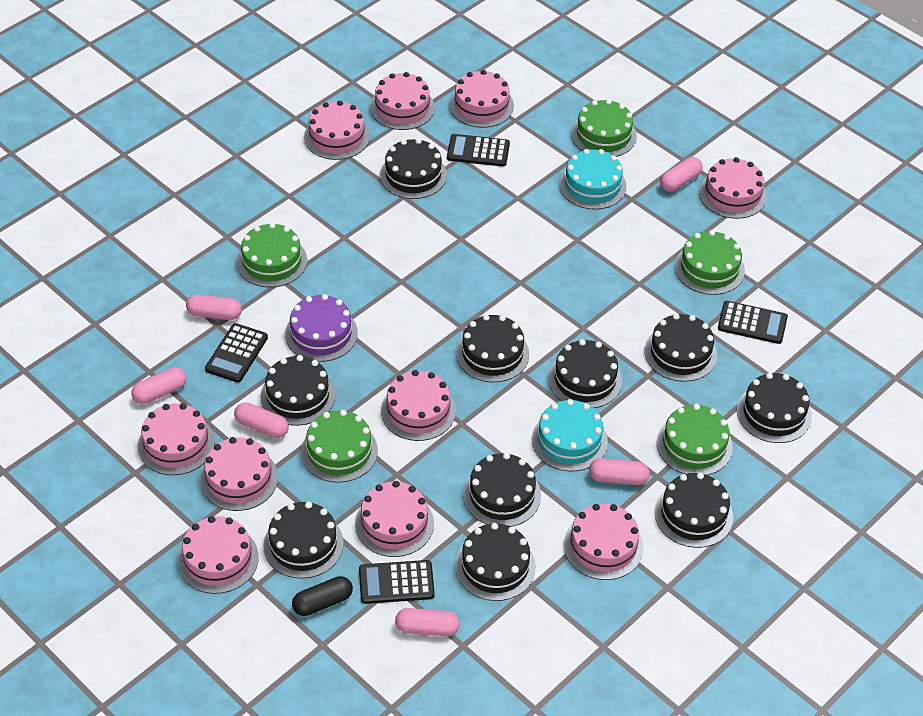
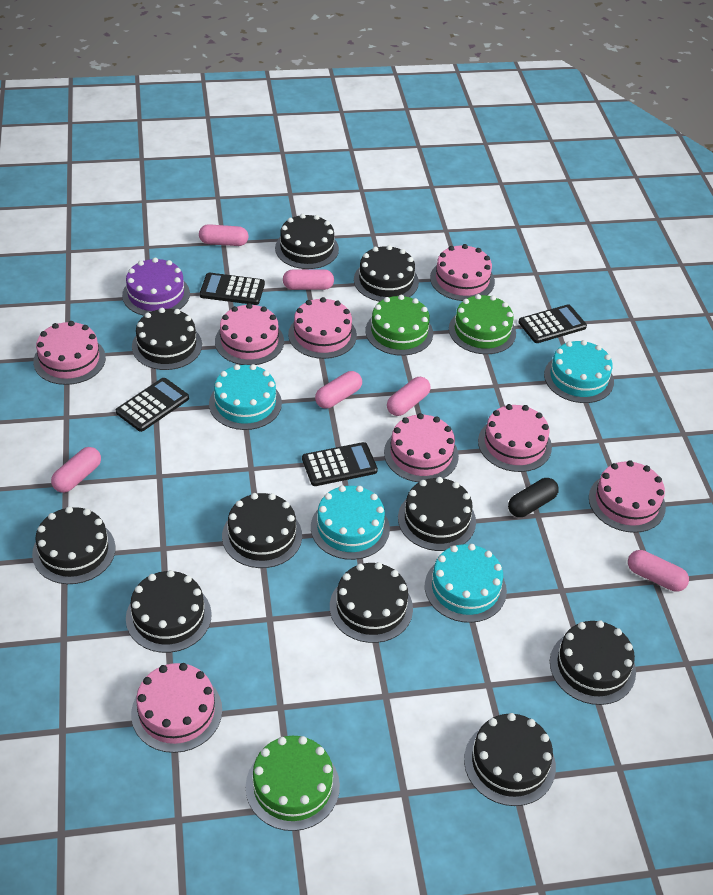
green cake: [237,223,307,287] [301,410,378,483] [571,99,637,157] [657,404,733,475] [675,230,745,295] = 5 -> [246,736,340,831] [366,295,433,356] [449,294,516,354] = 3
pink cake: [138,403,215,475] [178,516,259,594] [200,437,278,511] [304,101,370,160] [355,481,434,557] [370,72,435,130] [381,370,456,441] [450,70,514,128] [564,504,643,580] [699,157,767,219] = 10 -> [33,321,106,385] [131,663,222,753] [215,303,284,365] [288,297,357,359] [384,413,459,482] [430,244,495,301] [478,404,552,472] [589,460,666,533] = 8
turquoise cake: [532,399,608,471] [559,149,626,210] = 2 -> [209,364,282,430] [311,485,390,560] [425,544,507,623] [544,340,614,403] = 4

